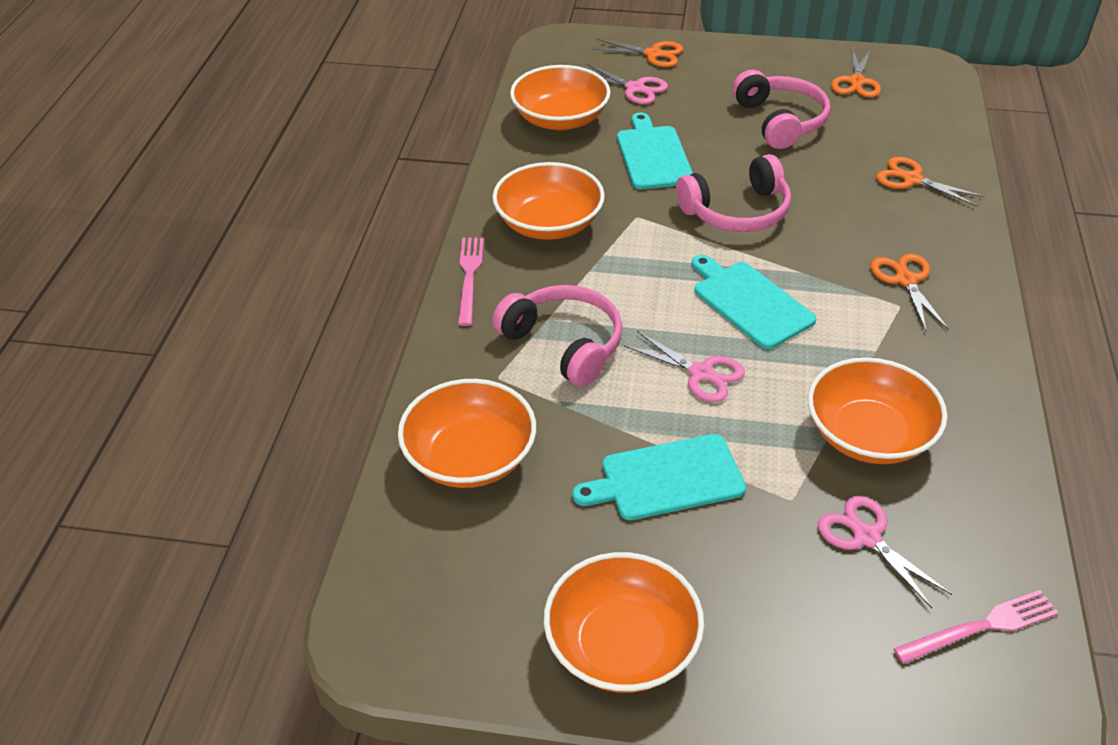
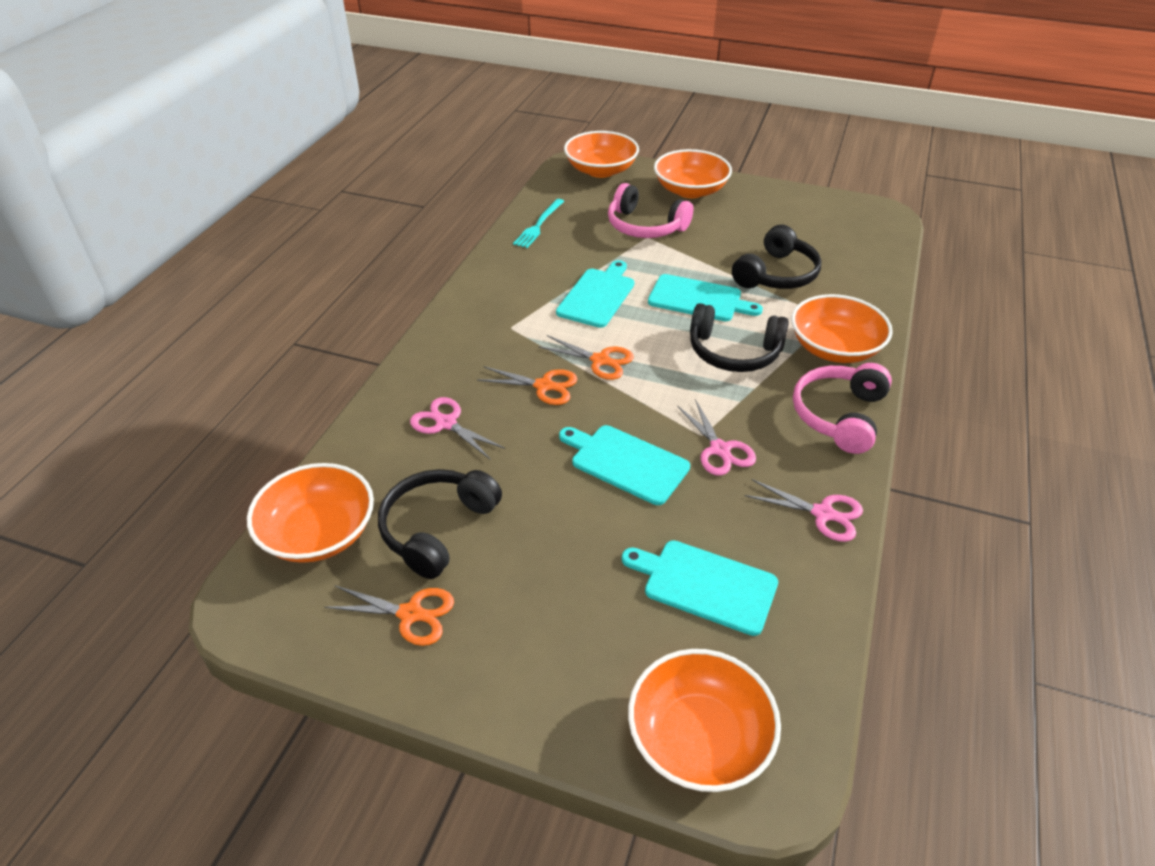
black headphones: none = 0 -> [378,469,502,579] [690,303,789,372] [732,225,822,289] = 3
orange scissors: [592,39,683,67] [831,48,881,98] [870,253,949,331] [876,157,985,206] = 4 -> [325,586,454,646] [477,366,577,405] [538,335,634,380] = 3
pink fork: [458,238,484,326] [893,590,1059,664] = 2 -> none = 0
pink headphones: [493,285,623,387] [676,154,791,232] [732,70,830,149] = 3 -> [608,183,693,238] [793,363,892,454] = 2
turquoise cutting board: [572,434,746,520] [617,112,693,189] [692,255,816,349] = 3 -> [556,260,634,328] [559,425,690,505] [622,540,778,636] [648,274,763,321] = 4
turquoise fork: none = 0 -> [513,199,564,248] = 1

